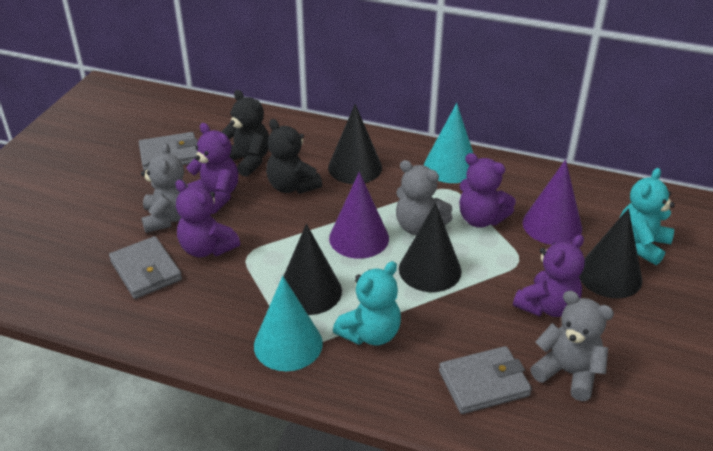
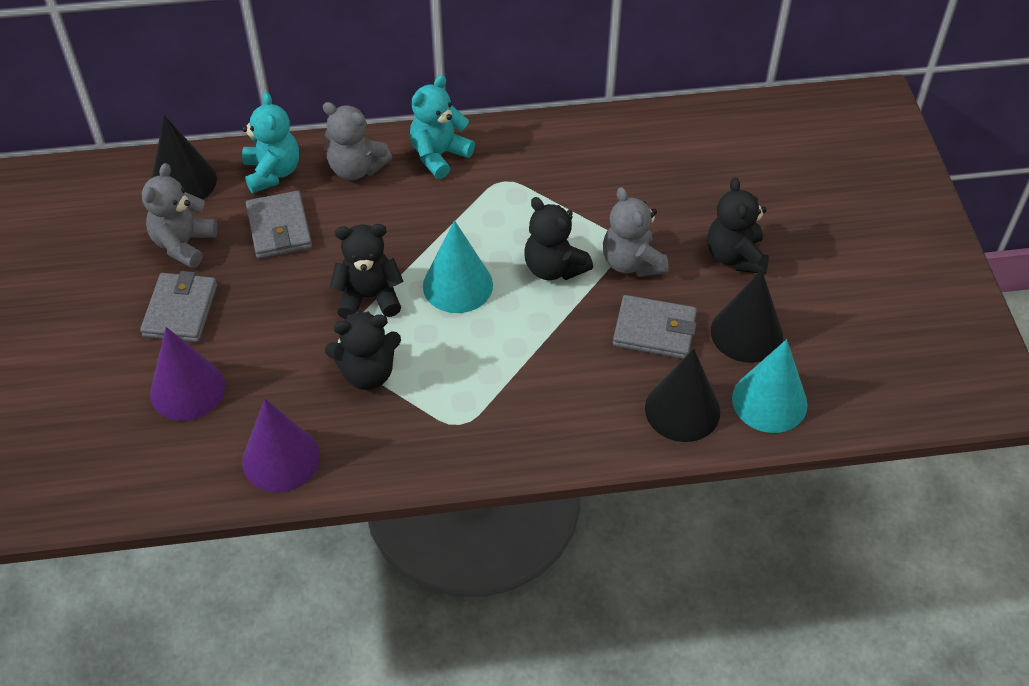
black cone: [284,224,342,315] [328,104,382,184] [399,203,462,292] [579,208,642,298] = 4 -> [152,115,217,199] [645,348,720,442] [711,269,783,363] = 3
black teddy bear: [222,90,269,177] [266,119,322,194] = 2 -> [325,311,401,390] [330,224,404,320] [524,197,593,280] [708,177,769,274] = 4
purple teddy bear: [175,180,240,257] [186,123,238,214] [459,153,516,228] [513,235,585,317] = 4 -> none = 0

